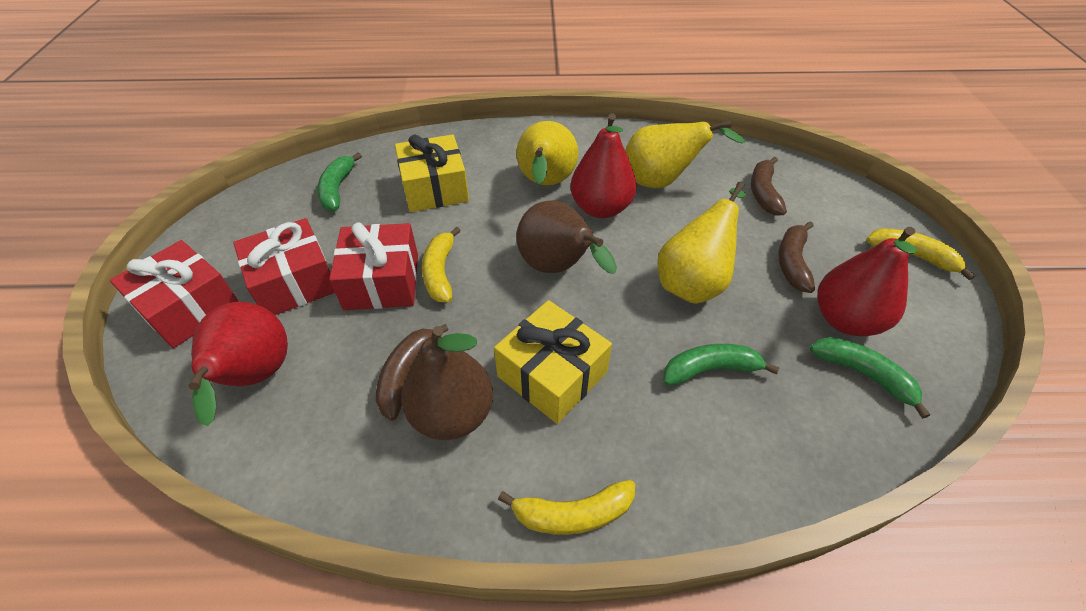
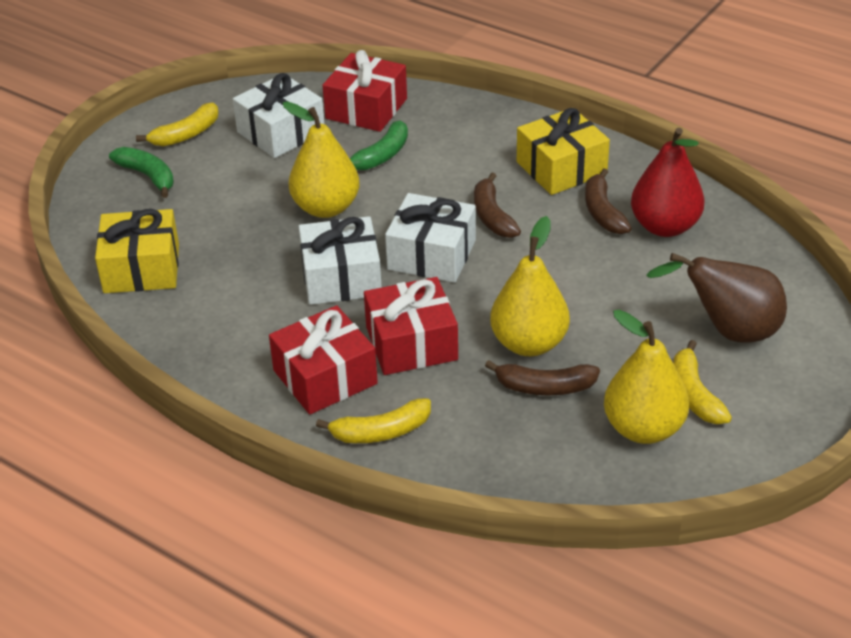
brown pear: [401,326,493,440] [516,201,617,274] = 2 -> [646,253,787,343] = 1
green banana: [317,152,362,211] [663,344,780,386] [810,337,930,419] = 3 -> [109,147,174,198] [350,120,408,170] = 2
red pear: [188,302,288,426] [570,113,636,218] [817,227,917,336] = 3 -> [631,128,705,237] = 1
white gift: none = 0 -> [233,73,324,158] [298,216,382,305] [385,193,476,283] = 3

